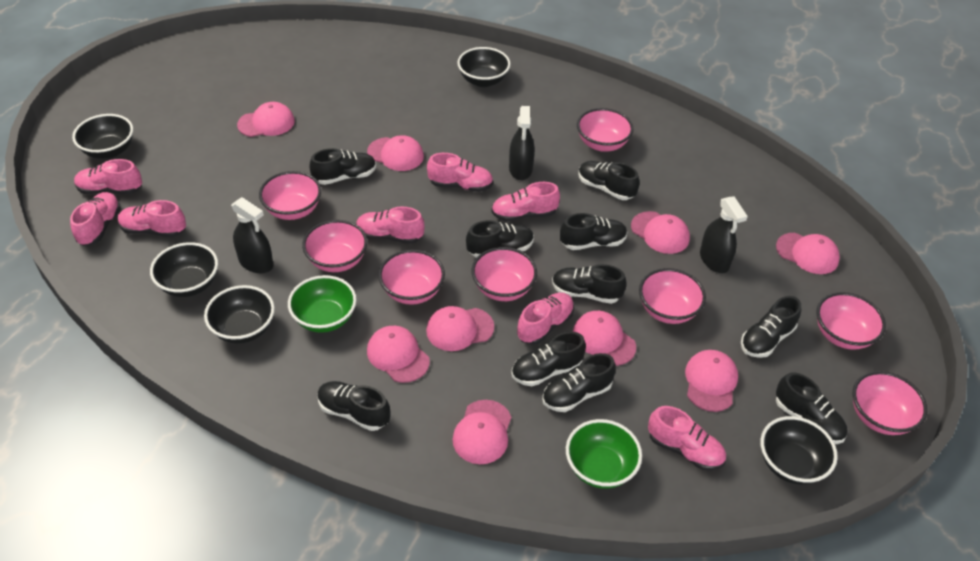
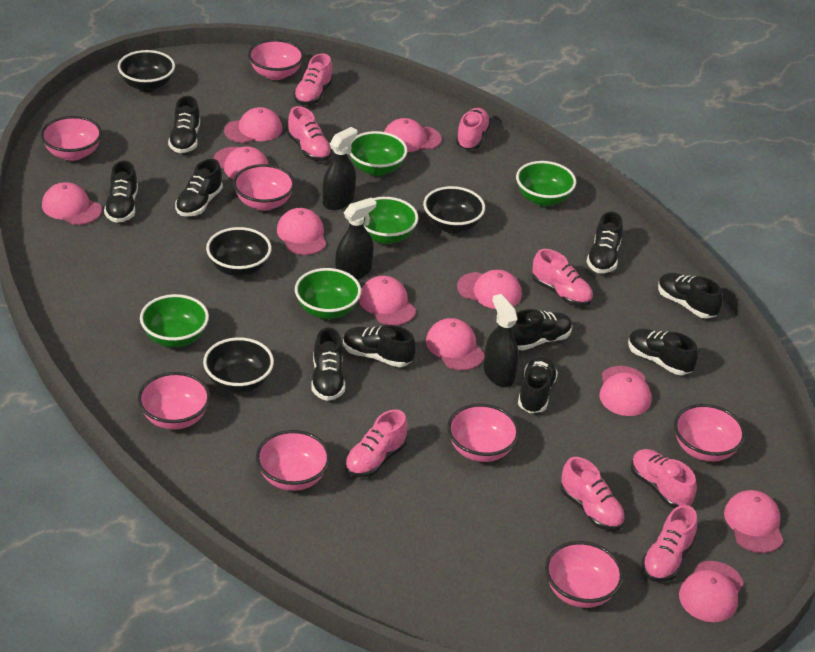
black bowl: [72,114,133,159] [150,242,218,297] [204,285,275,344] [457,47,511,87] [760,416,838,485] = 5 -> [118,50,175,92] [203,337,274,393] [206,227,272,277] [423,186,485,233] = 4
green bowl: [288,275,357,333] [566,419,642,489] = 2 -> [140,294,209,347] [295,268,361,319] [350,131,407,176] [363,197,419,244] [516,161,576,206] = 5
pink cap: [237,102,295,137] [367,135,424,171] [367,326,430,383] [426,306,494,351] [453,400,511,464] [573,311,636,366] [631,211,690,254] [685,350,738,412] [776,233,840,274] = 9 -> [42,182,102,225] [213,146,268,179] [224,107,282,143] [277,208,326,255] [359,276,416,326] [384,118,441,152] [426,318,485,370] [457,270,522,309] [599,366,651,416] [679,561,744,622] [724,490,784,553] = 11

